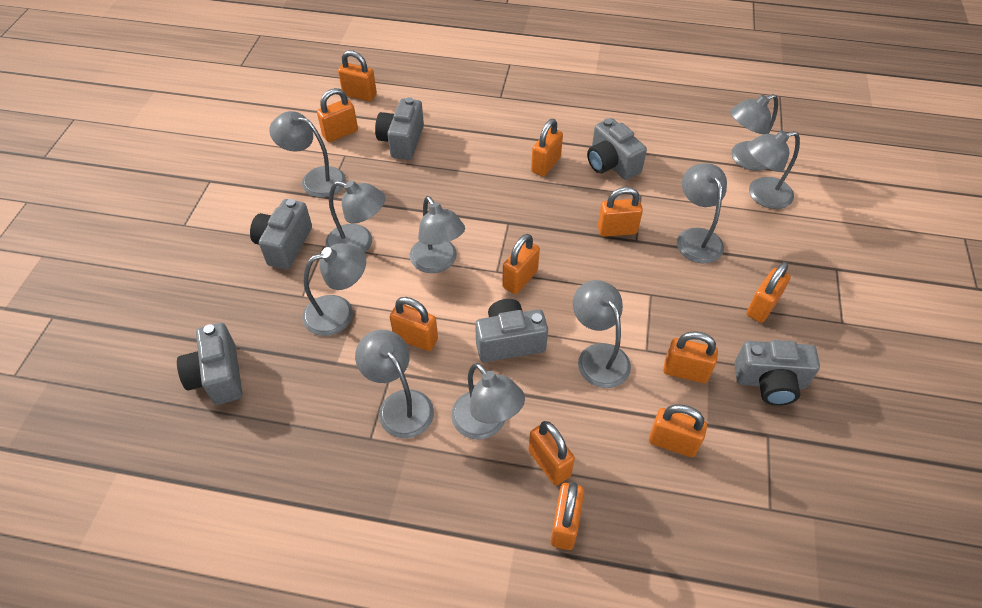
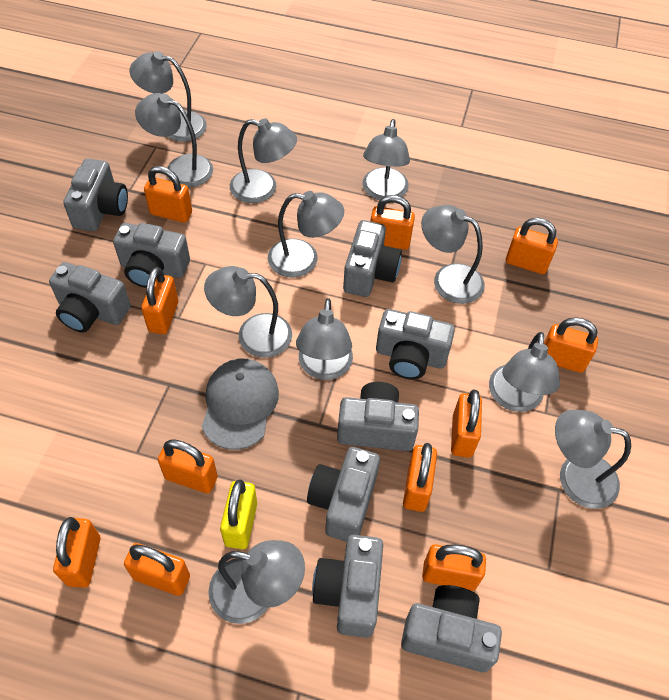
grey camera: [177,323,242,405] [250,199,312,269] [375,97,424,160] [475,299,548,362] [587,118,647,180] [734,340,820,406] = 6 -> [49,262,131,333] [63,158,128,231] [113,223,190,288] [307,447,380,542] [312,535,383,638] [337,382,419,451] [343,220,402,297] [376,309,455,379] [401,585,502,672] = 9
grey cap: none = 0 -> [201,359,279,450] = 1
grey lamp: [269,111,346,197] [302,243,366,336] [326,180,386,253] [355,330,434,438] [410,196,465,273] [451,363,525,439] [573,280,631,388] [677,163,727,263] [730,94,778,171] [747,130,800,209] = 10 -> [130,51,207,142] [135,93,213,187] [204,266,292,358] [208,540,305,624] [230,118,297,203] [268,191,344,277] [296,298,353,380] [362,119,410,200] [421,205,485,304] [489,332,560,412] [555,410,631,509] = 11
yellow padlock: none = 0 -> [220,479,257,549] = 1

